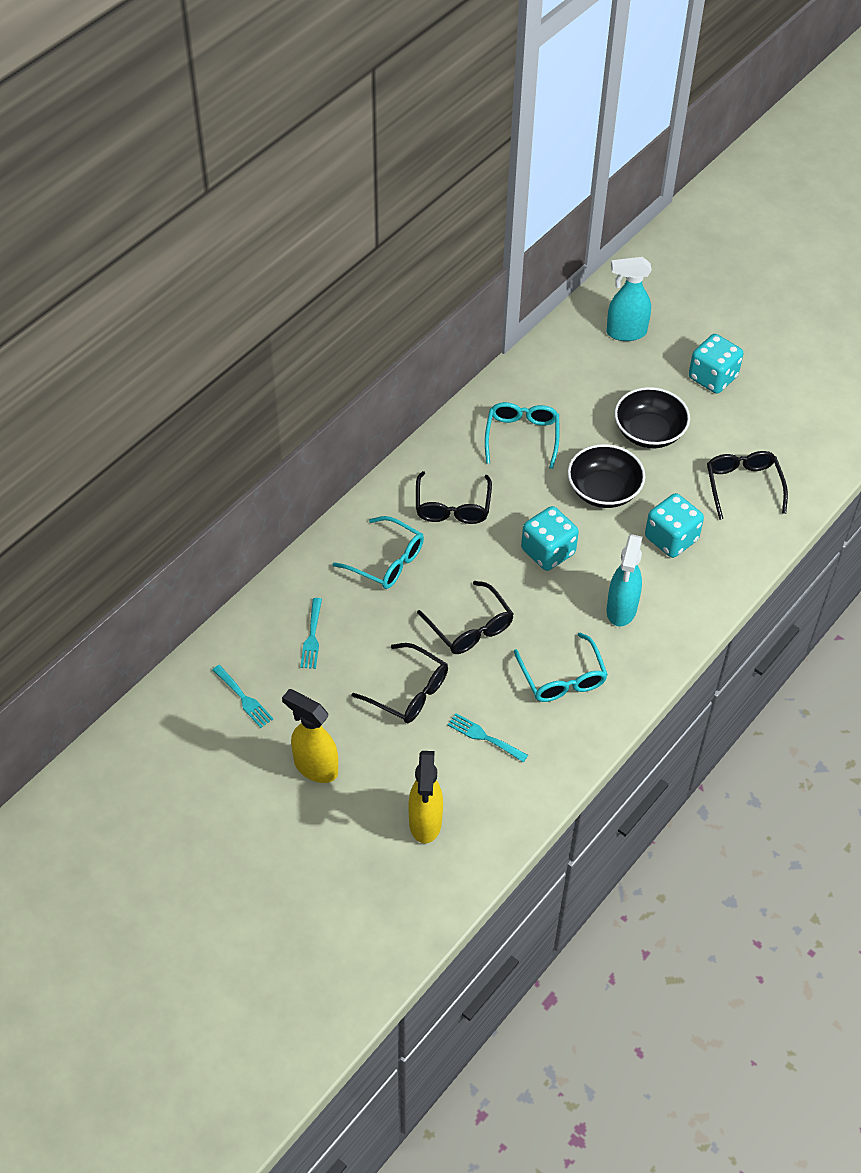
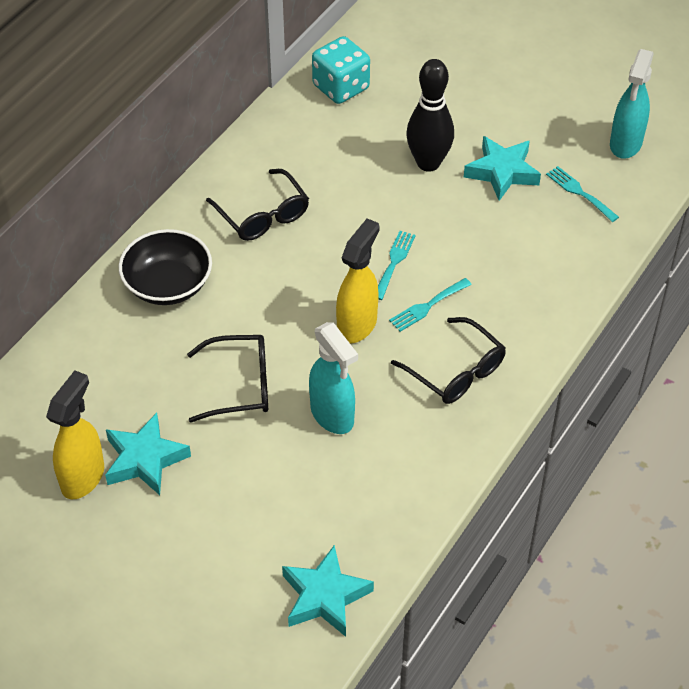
black bowl: [568,444,645,508] [615,387,690,448] = 2 -> [119,229,212,305] = 1
black bowling pin: none = 0 -> [406,59,454,172] = 1
black glasses: [351,643,448,723] [416,471,492,524] [417,581,514,654] [707,451,788,520] = 4 -> [187,335,268,423] [206,169,309,241] [391,317,506,404] = 3
turquoise dice: [521,506,579,571] [645,493,704,558] [689,334,743,394] = 3 -> [312,36,370,104] = 1
turquoise glasses: [333,516,424,589] [485,402,559,469] [514,632,608,702] = 3 -> none = 0
turquoise star: none = 0 -> [105,413,191,495] [282,545,374,637] [464,136,541,201] = 3

